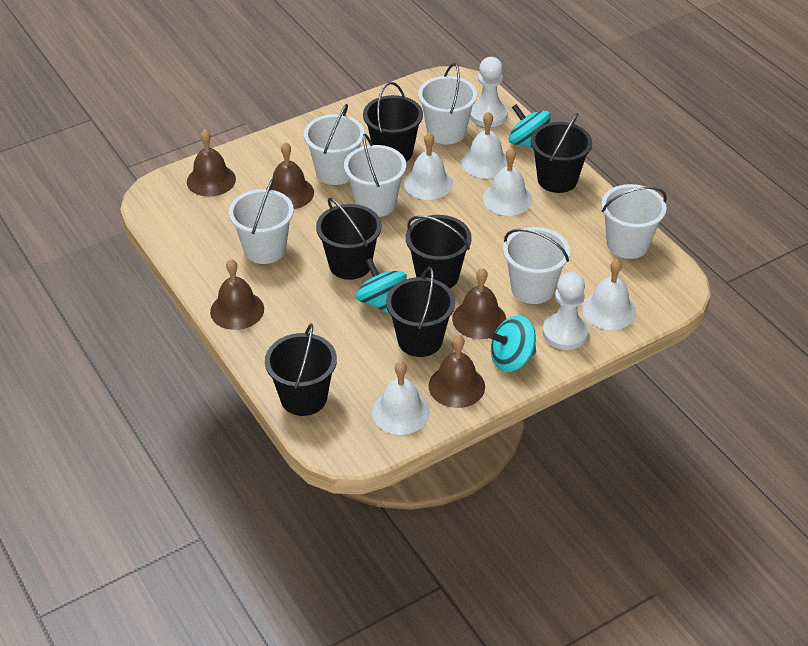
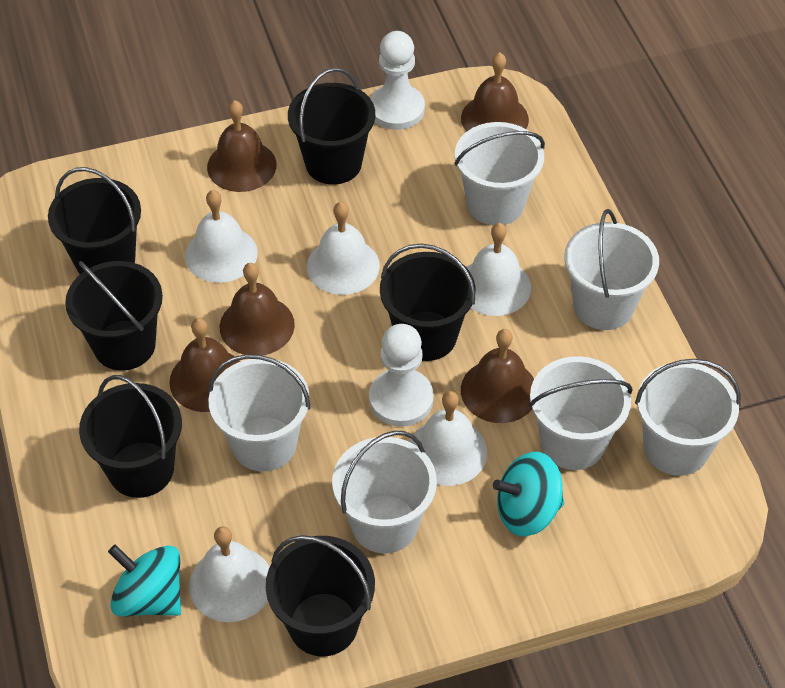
turquoise spinning top: [356,258,407,313] [489,316,536,372] [509,104,551,147] = 3 -> [108,544,181,617] [493,452,564,536] = 2

